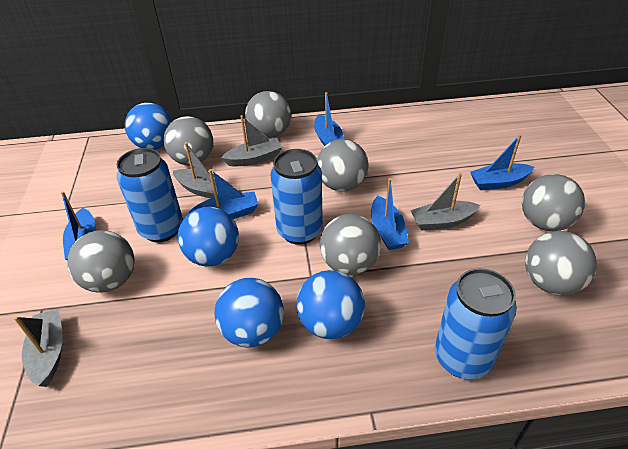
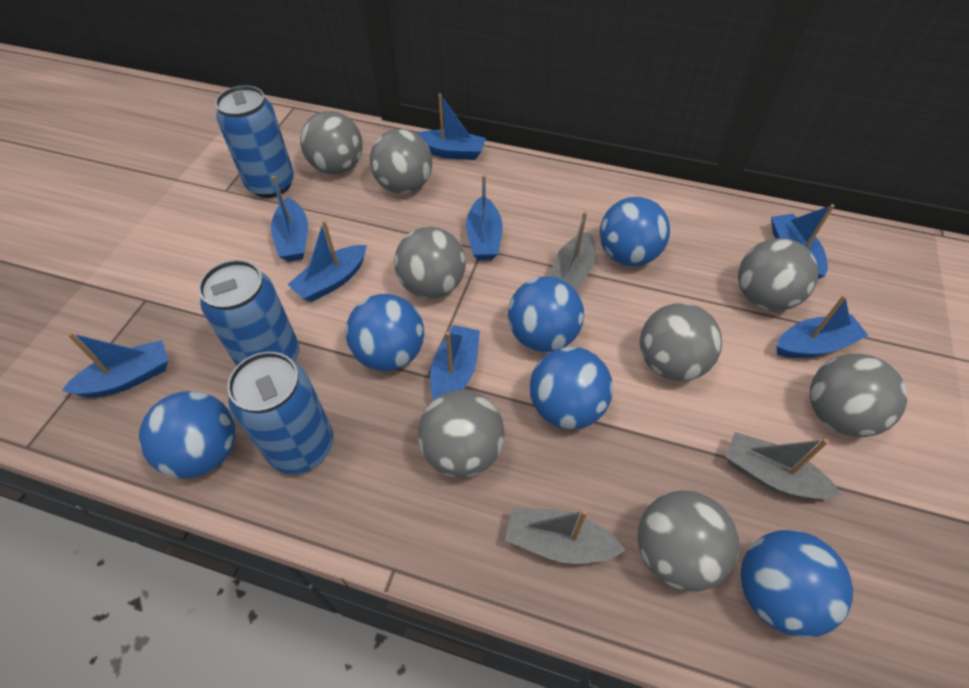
blue ball: [125,103,173,150] [178,207,239,267] [214,278,284,347] [296,270,365,339] = 4 -> [139,391,236,479] [346,294,424,371] [508,276,584,352] [530,347,613,429] [599,197,670,266] [741,530,853,638] = 6
blue boat: [61,191,96,260] [188,169,258,219] [314,92,344,146] [371,178,409,250] [470,134,534,190] = 5 -> [61,332,168,397] [271,176,308,261] [288,220,367,302] [416,94,486,160] [430,325,480,400] [466,175,503,260] [771,204,835,279] [776,295,869,358] = 8
grey ball: [67,230,135,293] [163,116,213,165] [245,91,291,138] [317,139,369,192] [320,214,381,275] [522,174,585,231] [525,231,597,295] = 7 -> [300,111,363,174] [370,129,432,194] [394,227,466,299] [418,390,505,478] [637,490,739,592] [640,303,722,381] [738,238,818,311] [810,354,907,437] = 8
grey boat: [14,309,63,387] [173,142,231,198] [221,115,282,167] [410,173,480,231] = 4 -> [505,508,625,564] [550,211,596,290] [726,432,842,499] = 3

